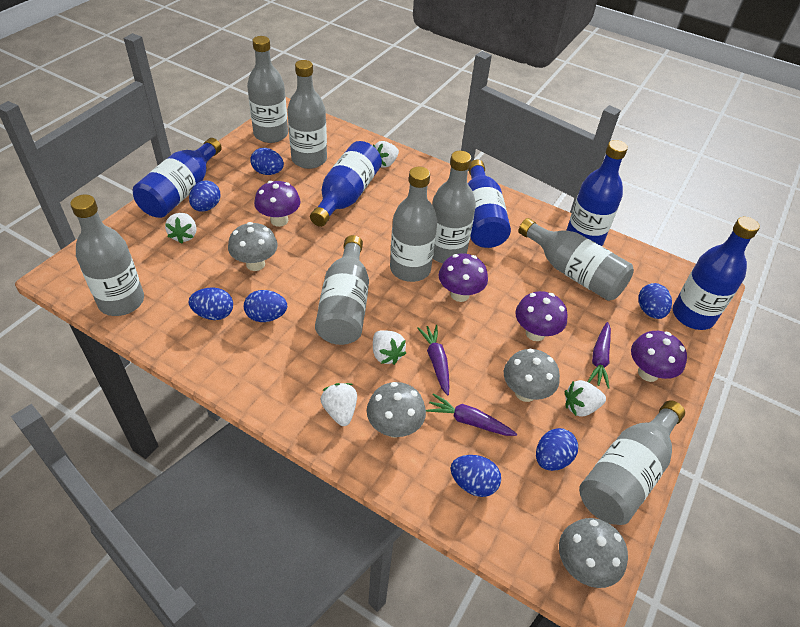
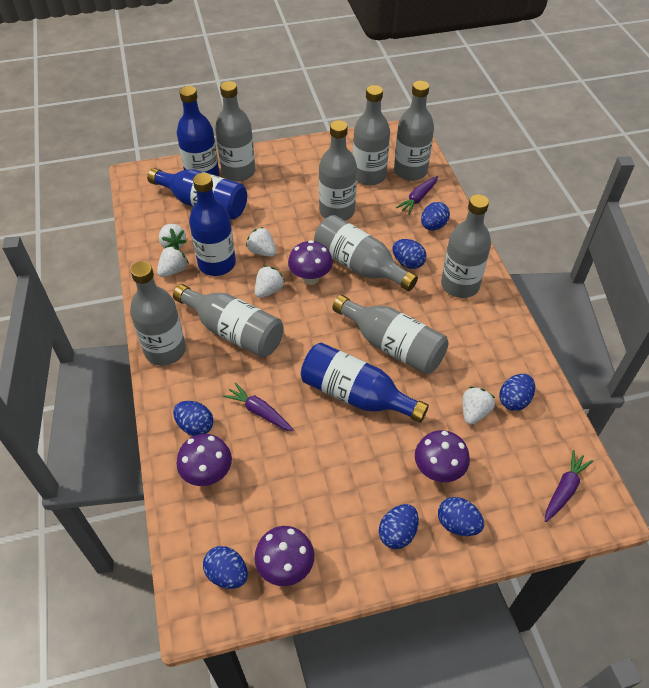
blue bottle: [133,138,222,218] [310,141,382,227] [468,160,511,248] [566,140,628,246] [673,217,760,330] = 5 -> [147,168,247,219] [177,86,219,176] [189,173,236,276] [301,343,429,423] = 4
grey bottle: [70,195,144,316] [247,36,288,143] [287,60,327,169] [315,235,369,345] [390,167,438,282] [432,151,476,263] [518,218,634,301] [579,400,685,525] = 8 -> [130,261,186,366] [173,284,284,358] [215,81,255,181] [314,215,418,291] [319,120,357,221] [332,295,448,374] [353,85,390,185] [394,81,434,181] [441,194,491,298] = 9
grey mushroom: [228,222,278,271] [367,382,426,438] [504,349,560,402] [559,518,628,588] = 4 -> none = 0

